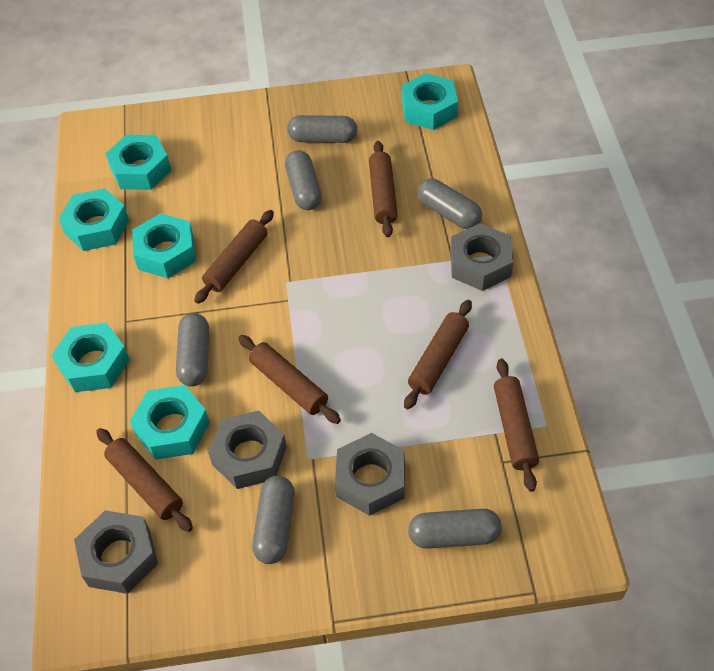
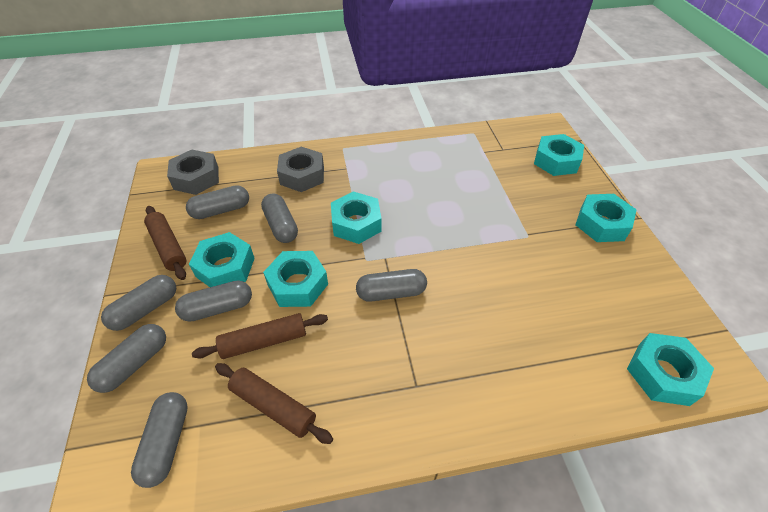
brown rolling pin: [96,428,193,532] [194,210,274,304] [238,335,341,424] [369,141,398,237] [404,300,472,409] [494,359,539,492] = 6 -> [144,206,186,280] [192,313,328,359] [215,363,333,444] = 3
grey capsule: [176,313,209,387] [252,476,295,564] [285,150,322,210] [287,115,357,143] [408,509,502,549] [417,179,482,229] = 6 -> [87,324,166,393] [101,275,176,331] [131,392,188,488] [175,280,252,322] [186,185,249,219] [261,193,298,243] [356,269,427,302] = 7
grey nut: [74,510,158,594] [208,411,287,489] [335,433,405,516] [450,223,513,291] = 4 -> [167,150,219,195] [277,147,324,192] = 2

